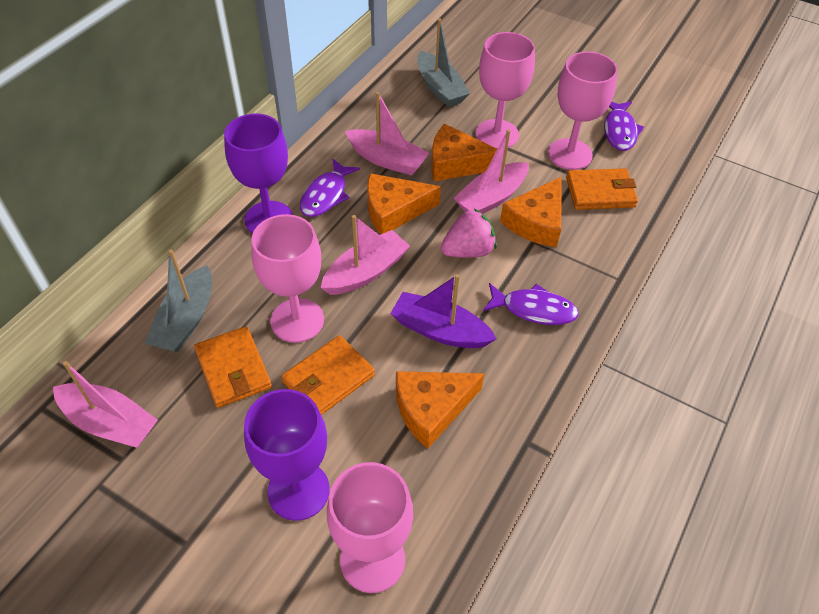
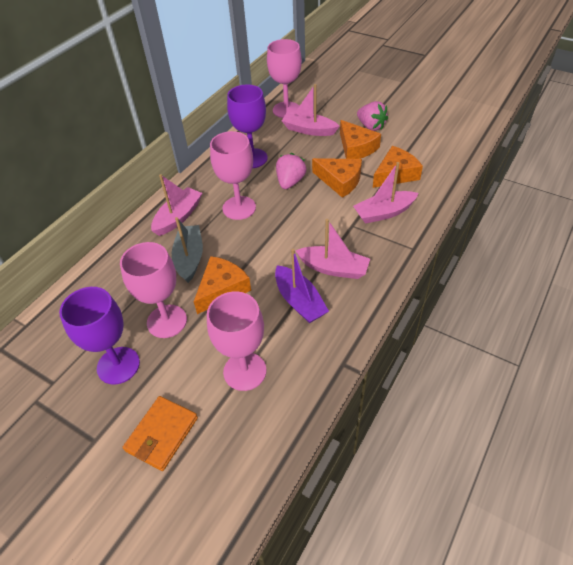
grey boat: [145,249,212,353] [417,19,470,107] = 2 -> [172,217,203,283] = 1
orange wallet: [194,326,272,408] [281,335,375,415] [566,168,638,210] = 3 -> [123,396,198,471] = 1
pink strawberry: [441,209,497,258] = 1 -> [276,153,306,189] [357,101,388,131] = 2
purple fish: [300,159,360,217] [483,283,579,325] [604,101,644,151] = 3 -> none = 0

